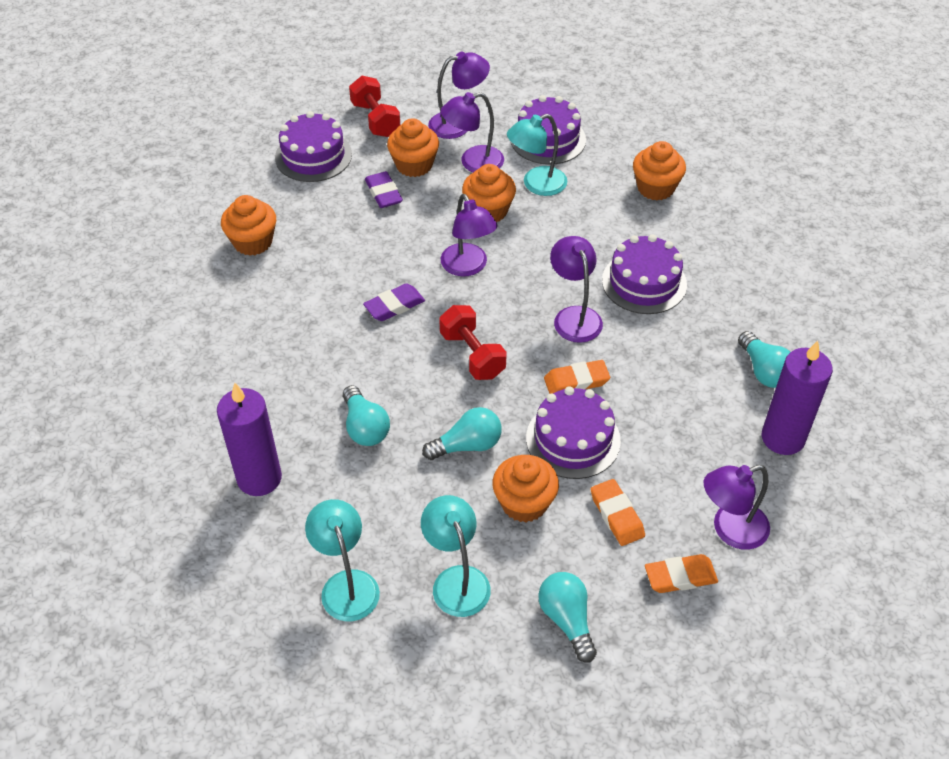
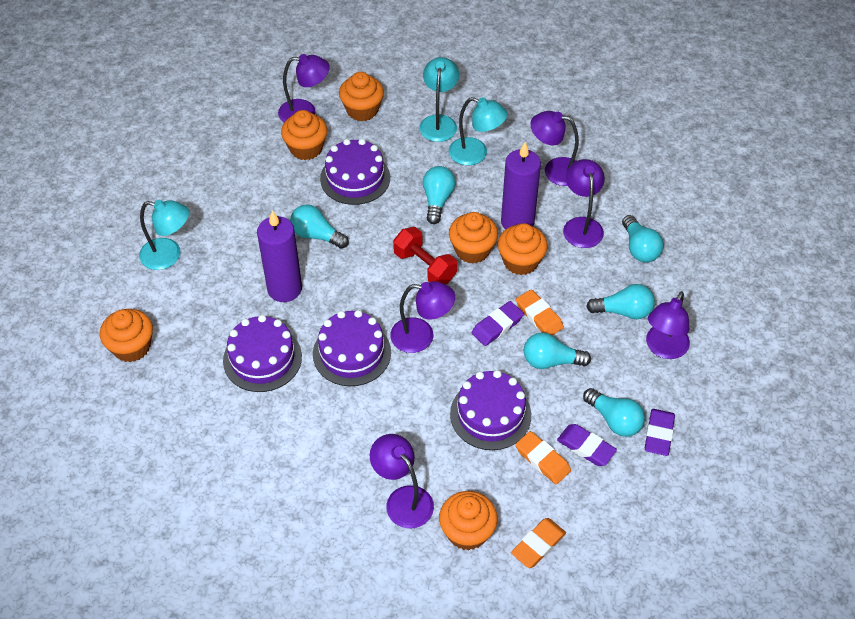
orange cupcake: [221,195,276,256] [387,118,439,177] [462,164,516,222] [492,455,559,522] [633,141,686,201] = 5 -> [100,309,153,362] [281,110,327,160] [339,72,384,121] [439,491,498,550] [449,212,498,264] [498,223,548,275] = 6
purple eraser: [363,283,425,321] [365,171,403,208] = 2 -> [472,301,524,346] [557,424,617,466] [645,409,675,456] = 3
purple lamp: [428,52,490,139] [440,92,504,172] [441,194,497,276] [550,236,603,343] [704,465,770,550] = 5 -> [278,54,330,122] [370,434,434,528] [390,281,455,353] [530,111,579,186] [563,159,605,248] [646,291,690,359] = 6
red dumbbell: [349,76,400,137] [439,305,507,380] = 2 -> [393,227,457,285] = 1
turquoise light bulb: [343,385,390,446] [422,407,502,460] [538,572,597,662] [738,331,790,388] = 4 -> [290,204,349,249] [423,166,456,224] [524,333,591,369] [583,388,645,437] [586,284,655,319] [622,215,664,262] = 6

